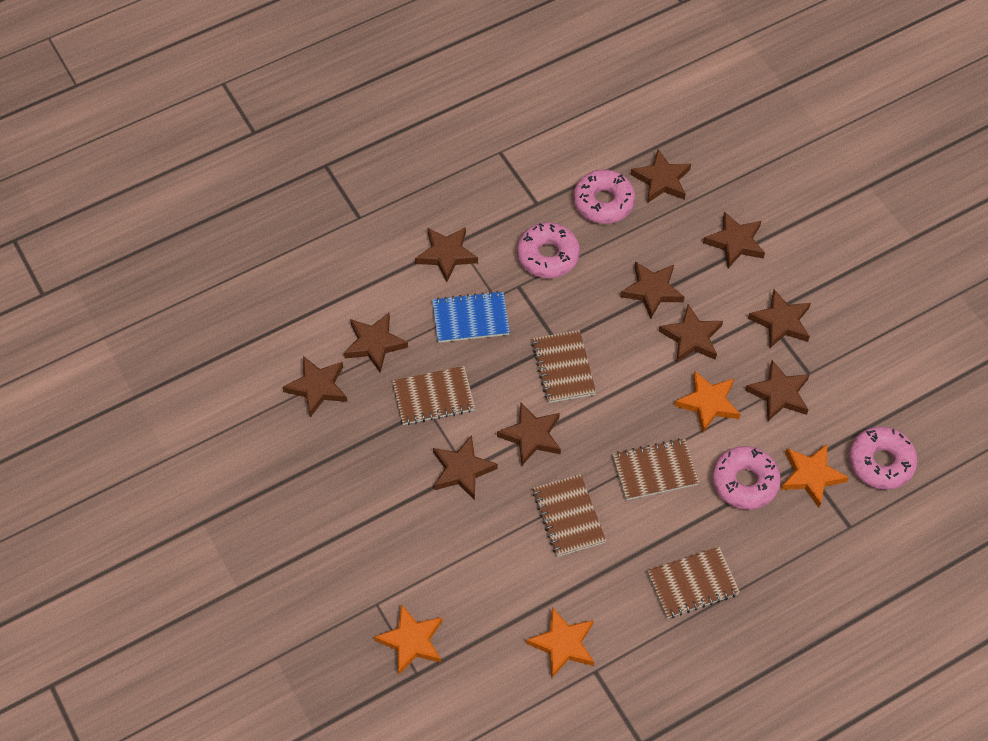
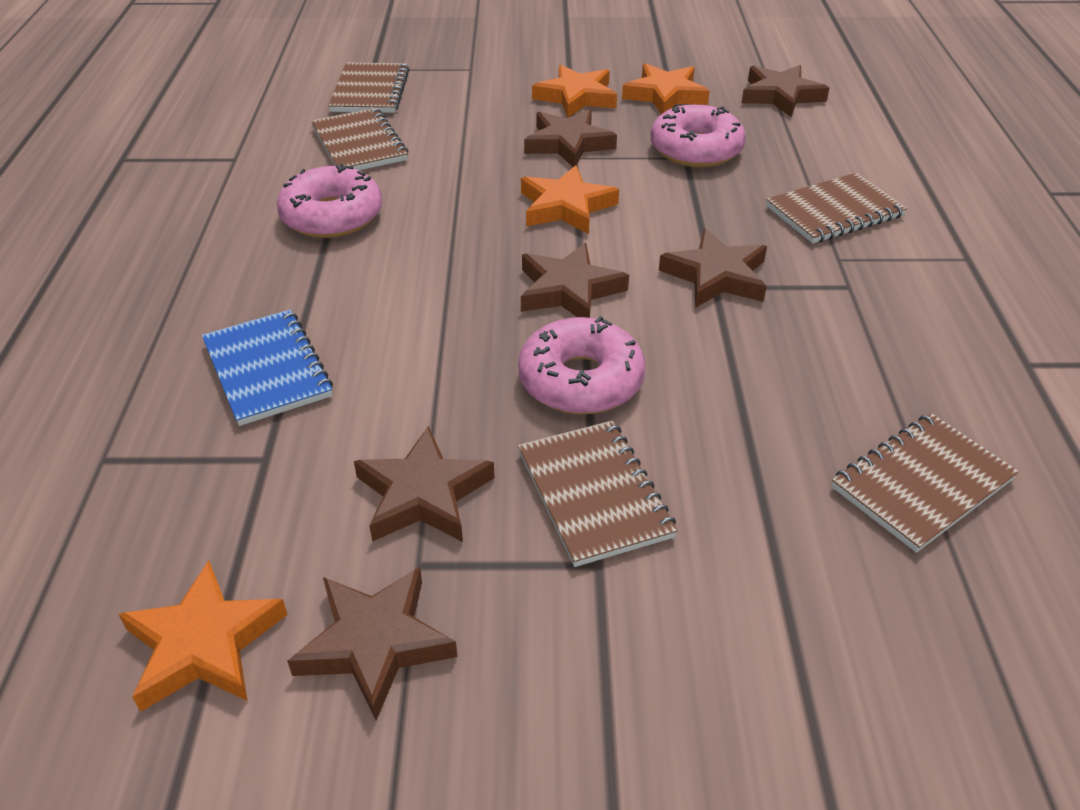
brown star: [282,356,347,418] [344,313,408,373] [415,227,478,282] [433,435,498,500] [497,402,561,465] [620,261,685,319] [631,149,691,203] [659,304,723,363] [703,211,765,268] [745,360,810,421] [748,289,811,348] = 11 -> [287,567,457,720] [354,426,495,542] [521,243,629,318] [524,109,617,167] [659,229,767,308] [742,65,829,117] = 6
pink donut: [517,222,580,278] [573,169,635,224] [712,446,781,510] [849,427,918,490] = 4 -> [277,164,382,238] [518,316,646,414] [651,105,746,168] = 3

